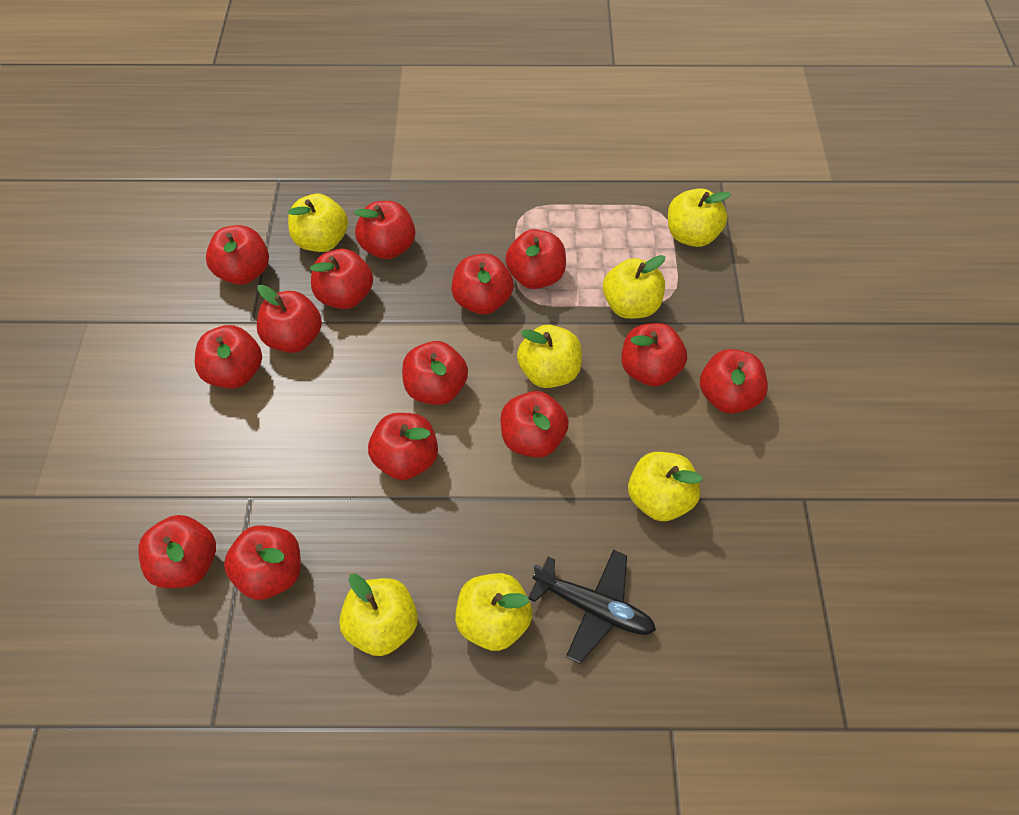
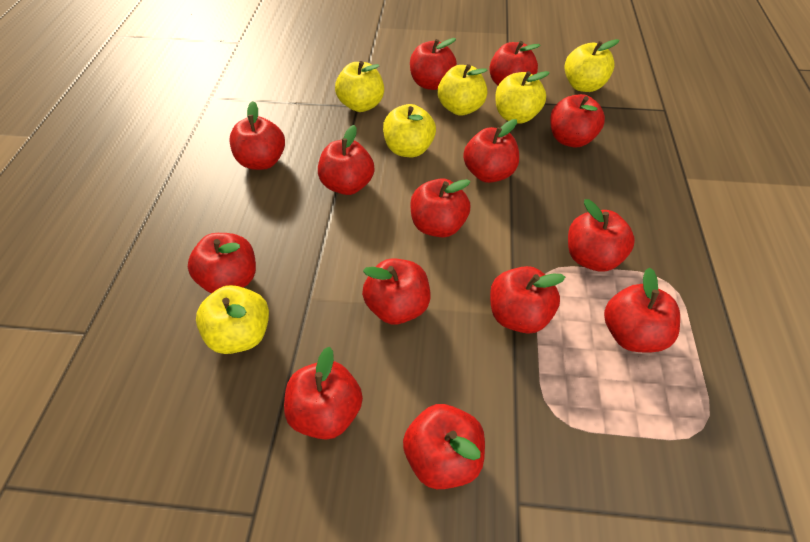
black plane: [528,550,656,664] = 1 -> none = 0
yellow apple: [288,194,348,252] [339,574,418,656] [455,573,532,651] [517,325,582,388] [603,255,665,319] [628,452,703,521] [668,188,731,247] = 7 -> [196,285,269,354] [335,61,384,112] [383,104,436,157] [438,64,487,116] [495,71,550,124] [565,39,619,92] = 6

